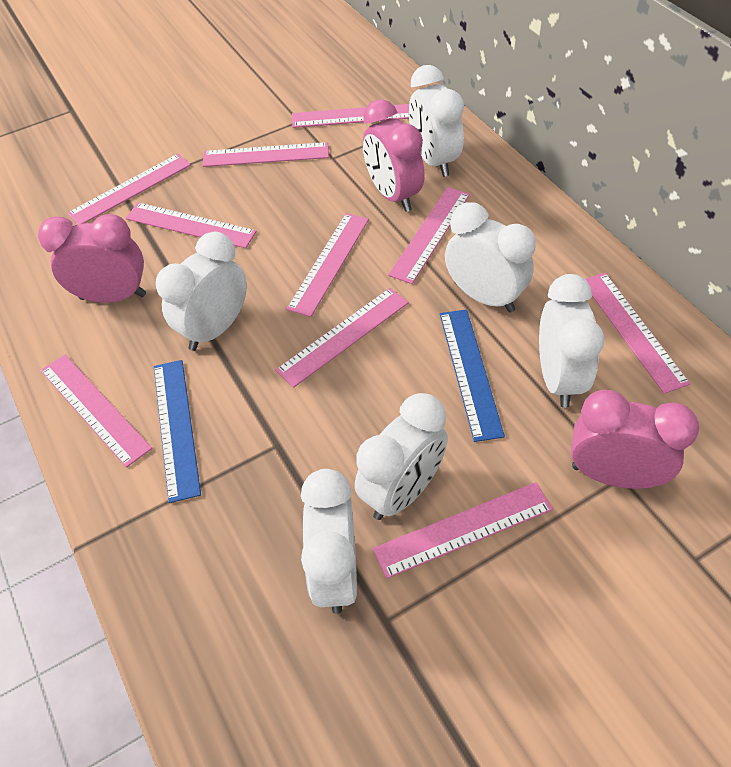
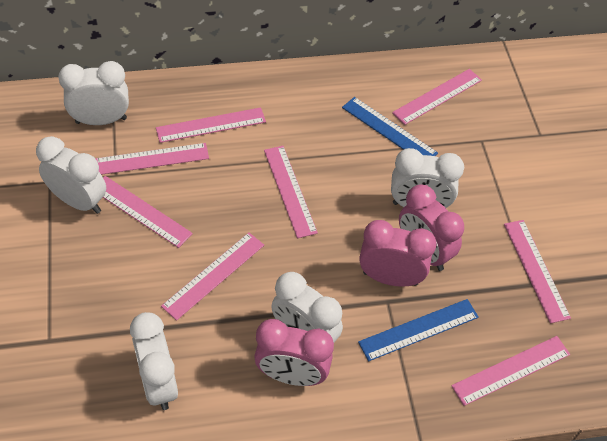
pink ruler: [40,355,152,468] [67,154,191,224] [126,202,257,248] [202,142,329,167] [275,288,409,388] [286,213,369,317] [292,104,409,128] [373,482,553,579] [388,187,470,284] [585,273,690,394] = 10 -> [95,143,209,175] [103,176,193,248] [156,107,266,143] [161,232,264,321] [264,146,318,238] [392,69,482,125] [451,336,570,406] [504,220,571,323] = 8
white clock: [156,232,247,351] [301,469,357,614] [355,393,448,520] [409,65,464,177] [445,202,536,312] [539,274,605,408] = 6 -> [36,136,106,214] [58,61,129,125] [130,312,178,410] [271,272,343,342] [391,148,464,208] = 5

